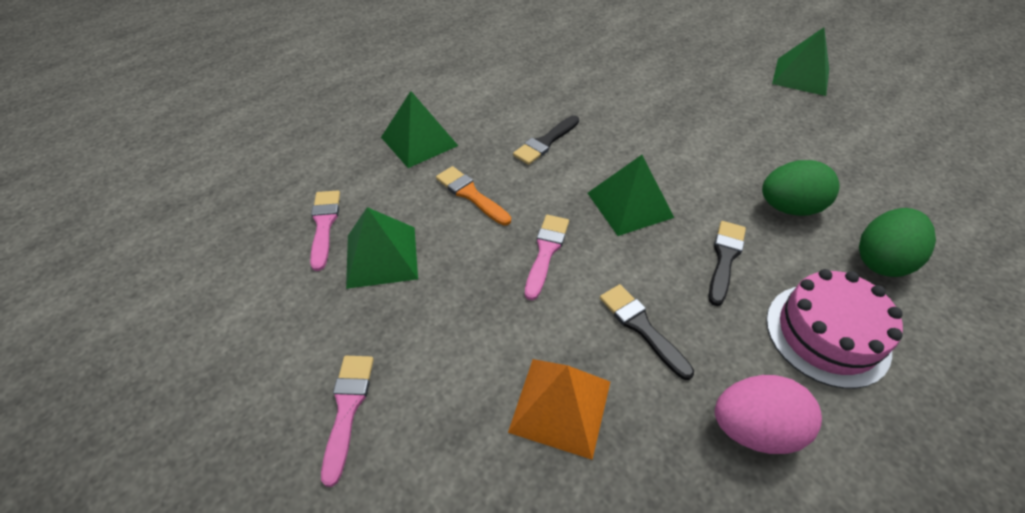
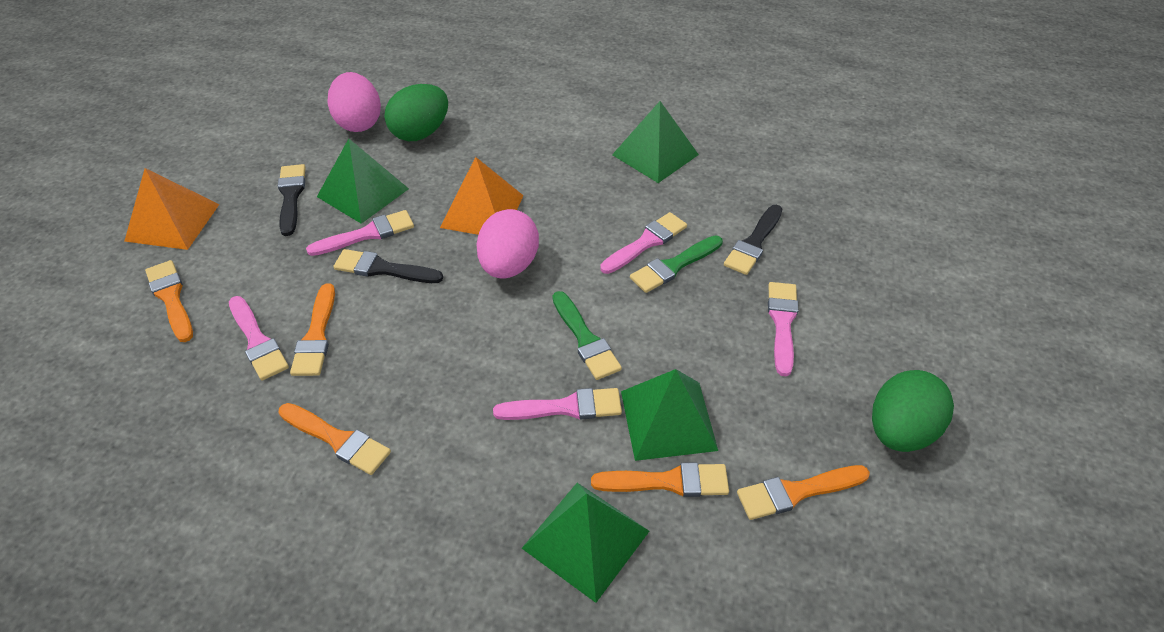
green brush: none = 0 -> [552,291,622,380] [630,235,723,293] = 2
orange brush: [436,166,511,226] = 1 -> [145,260,193,342] [279,403,391,475] [290,283,335,376] [591,463,729,497] [737,465,870,520] = 5
orange pyramid: [508,359,610,460] = 1 -> [124,168,220,250] [440,157,524,235] = 2
pink brush: [310,190,340,271] [321,356,374,487] [525,215,569,300] = 3 -> [229,296,289,381] [306,210,414,256] [493,388,622,420] [600,212,687,274] [768,282,798,376] = 5
pink cake: [766,269,903,389] = 1 -> none = 0
pink egg: [715,375,822,454] = 1 -> [327,72,381,132] [476,209,539,279] = 2

